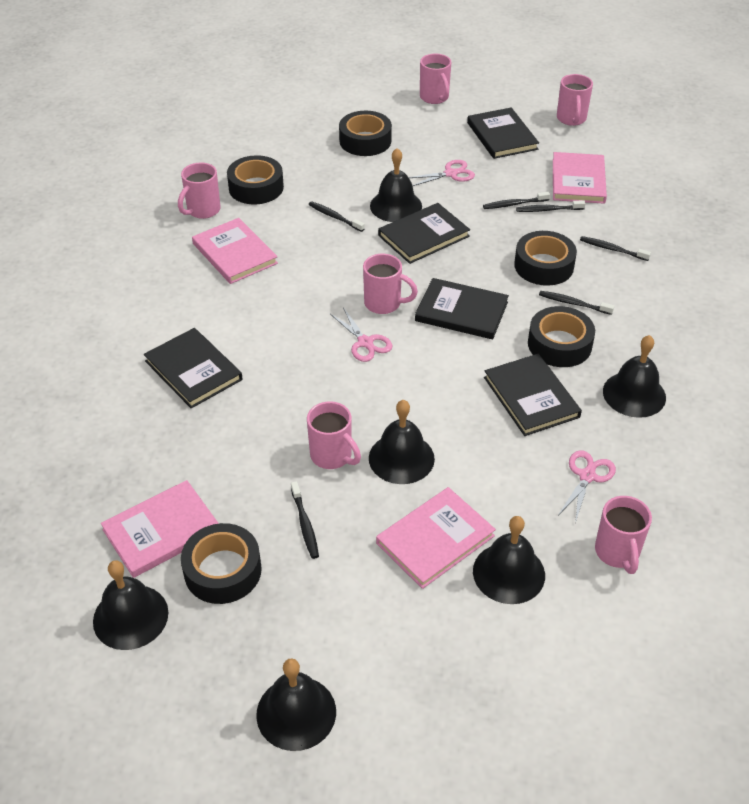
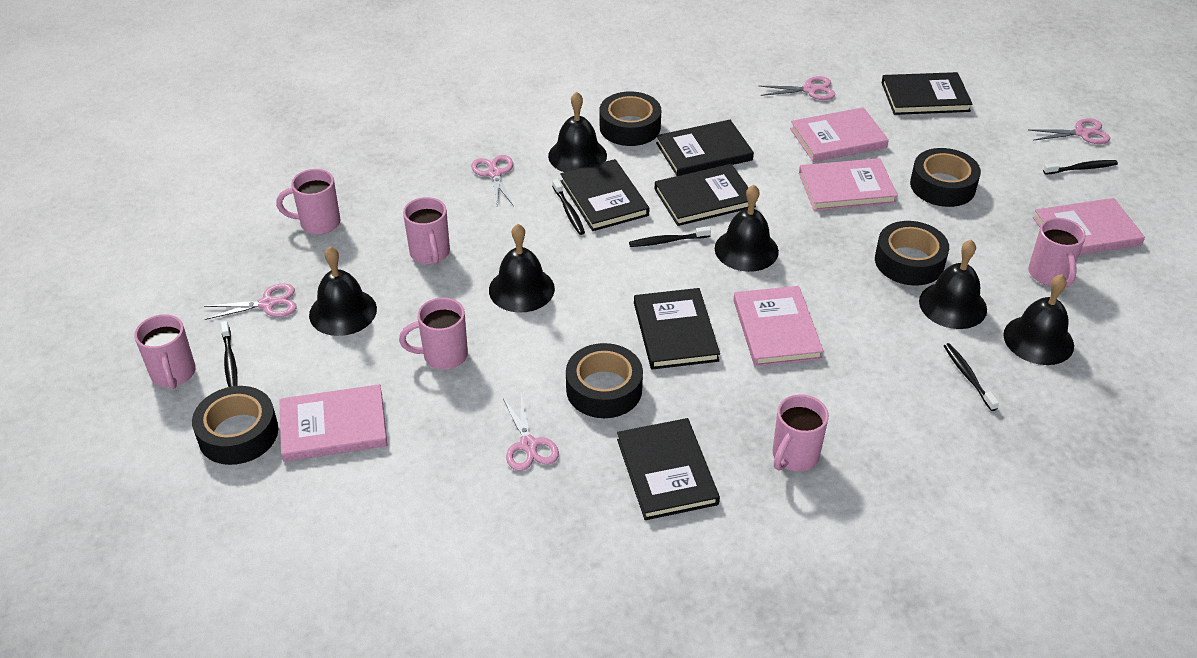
black book: [144,328,243,408] [378,203,470,264] [415,278,509,339] [467,107,539,159] [484,354,582,436] = 5 -> [560,159,649,231] [617,418,720,520] [634,288,720,370] [655,164,756,226] [656,120,754,176] [881,72,972,115] = 6
black toothbrush: [291,481,319,559] [308,201,365,232] [483,192,550,209] [516,200,586,212] [539,291,614,315] [580,236,651,261] = 6 -> [221,321,238,387] [552,179,585,235] [629,226,711,247] [944,343,999,411] [1043,160,1118,175] = 5
pink book: [101,480,219,578] [192,218,278,284] [376,487,496,589] [553,152,607,204] = 4 -> [279,384,387,462] [733,286,824,366] [790,107,889,162] [799,158,898,211] [1033,198,1145,255] = 5
pink scissors: [330,307,393,362] [409,160,475,186] [558,451,616,523] = 3 -> [204,283,297,320] [471,155,513,205] [503,393,559,471] [759,76,835,100] [1029,118,1110,144] = 5

